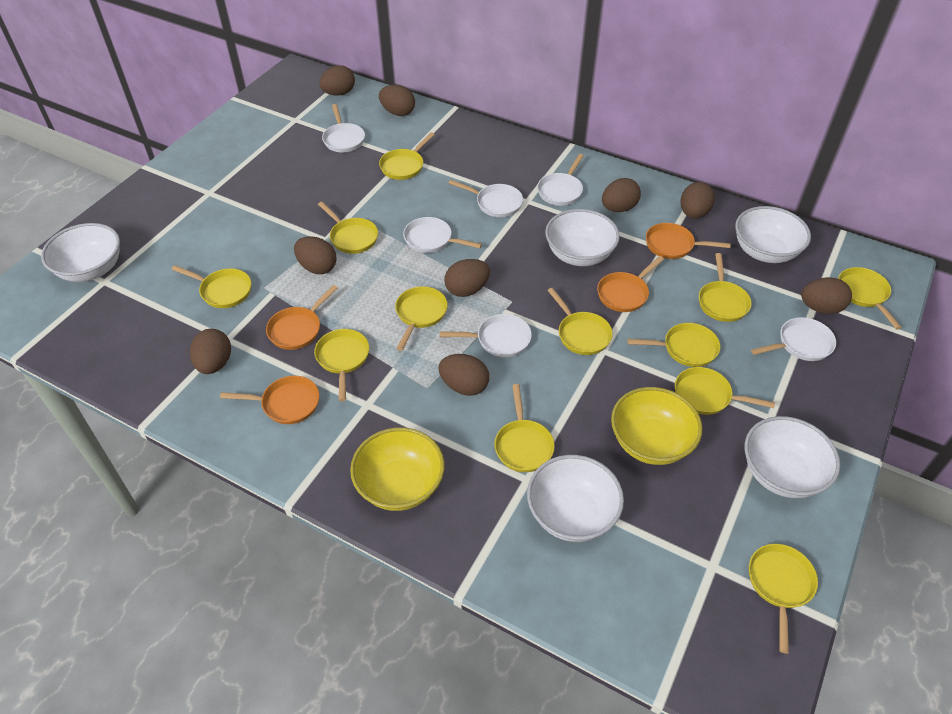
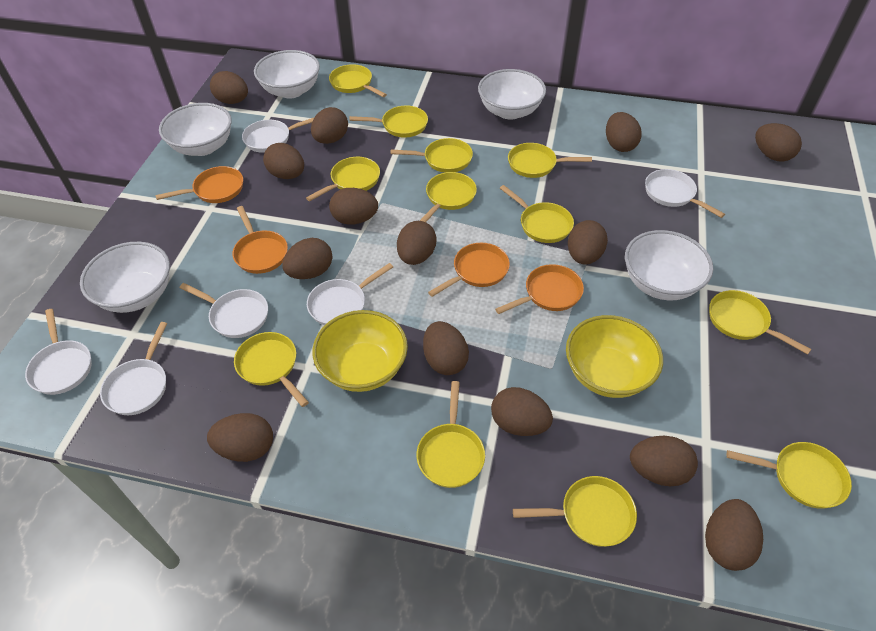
brown egg: [190,329,231,374] [294,236,337,274] [320,66,355,96] [379,85,415,116] [438,354,489,396] [445,259,490,297] [602,178,641,212] [681,182,715,218] [801,277,852,314] = 9 -> [207,413,273,462] [210,71,248,104] [263,143,304,179] [282,238,333,279] [311,107,348,144] [329,188,378,225] [397,221,437,265] [423,321,469,375] [491,387,553,436] [568,220,608,265] [606,112,642,152] [630,436,698,486] [705,499,763,571] [755,123,802,162] = 14

